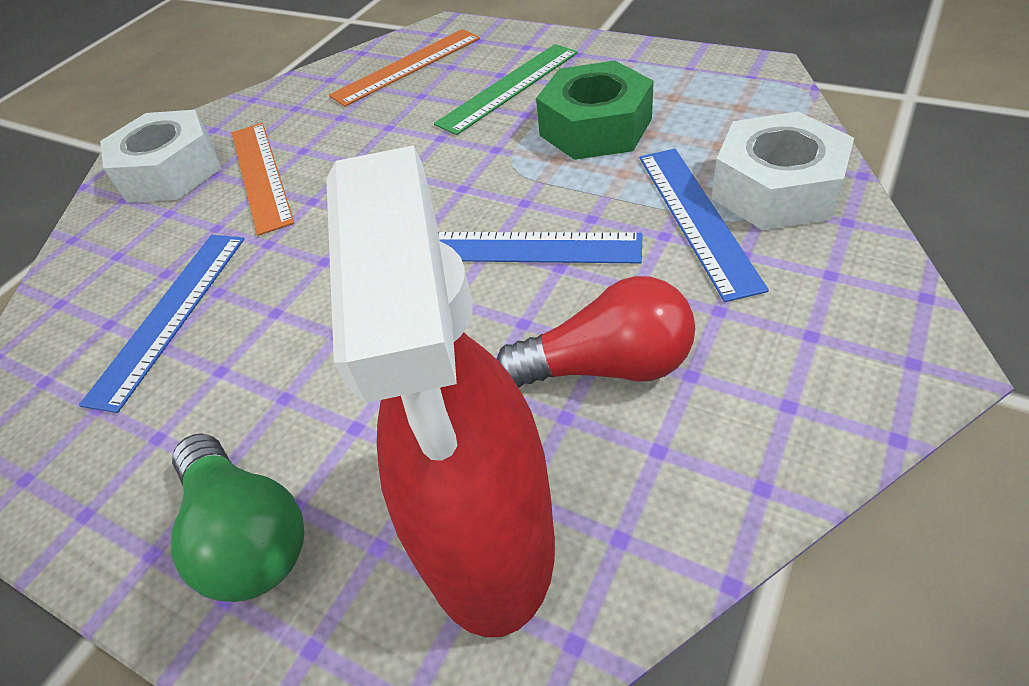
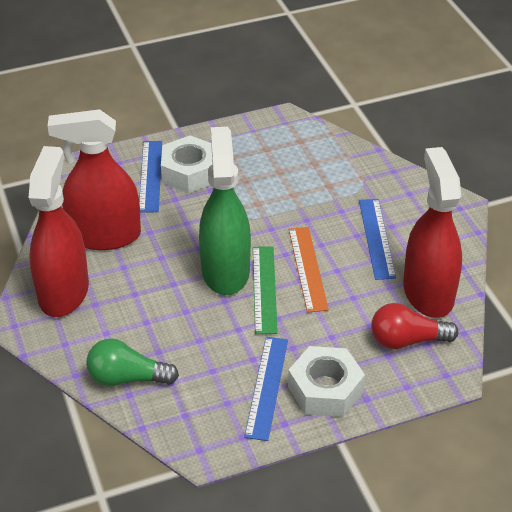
green nut: [536,60,654,160] = 1 -> none = 0
green spray bottle: none = 0 -> [199,127,251,295] = 1
orange ruler: [232,123,294,236] [329,29,480,107] = 2 -> [289,227,329,313] = 1
red spray bottle: [326,145,555,637] = 1 -> [29,146,89,317] [48,109,141,250] [403,147,462,318] = 3

